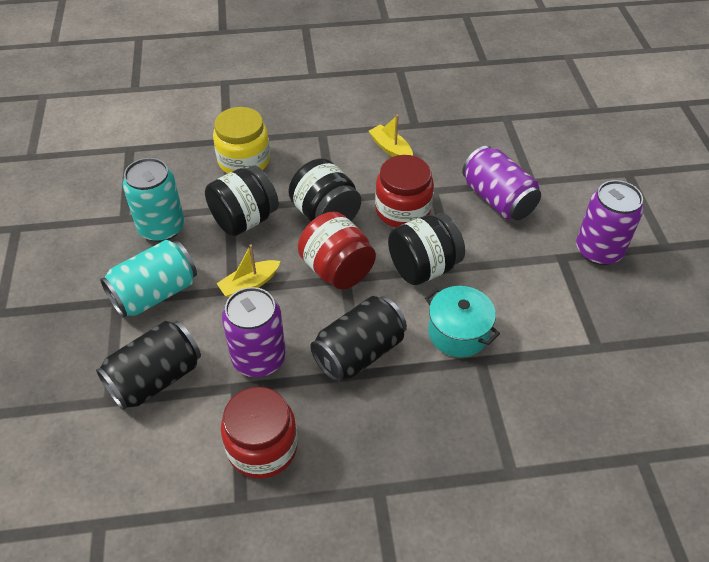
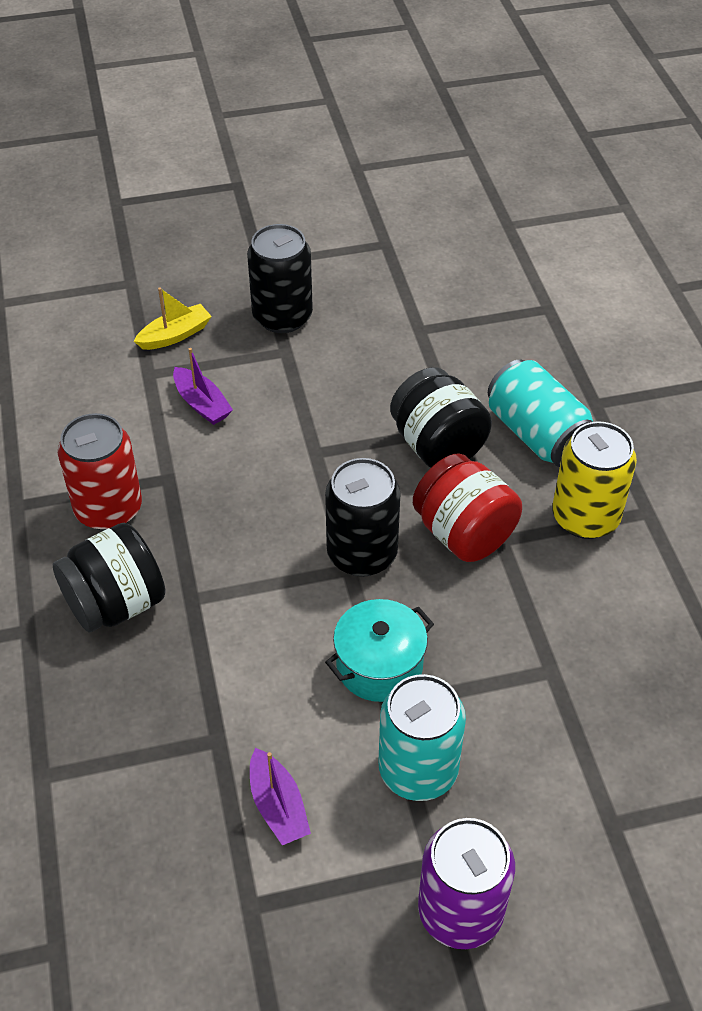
black jar: [205,165,279,236] [288,158,361,222] [388,213,465,285] = 3 -> [53,523,165,633] [390,367,492,468] = 2
purple boat: none = 0 -> [173,348,233,425] [250,748,311,845] = 2
purple can: [222,287,286,377] [462,146,541,220] [576,180,644,265] = 3 -> [418,818,515,949] = 1
red can: none = 0 -> [58,413,142,530] = 1
red jar: [221,387,298,479] [298,211,376,290] [375,155,434,227] = 3 -> [413,453,522,562] = 1
yellow boat: [216,244,281,298] [369,115,413,157] = 2 -> [134,287,212,350] = 1
yellow can: none = 0 -> [552,421,637,539] = 1
yellow jar: [213,107,270,174] = 1 -> none = 0

